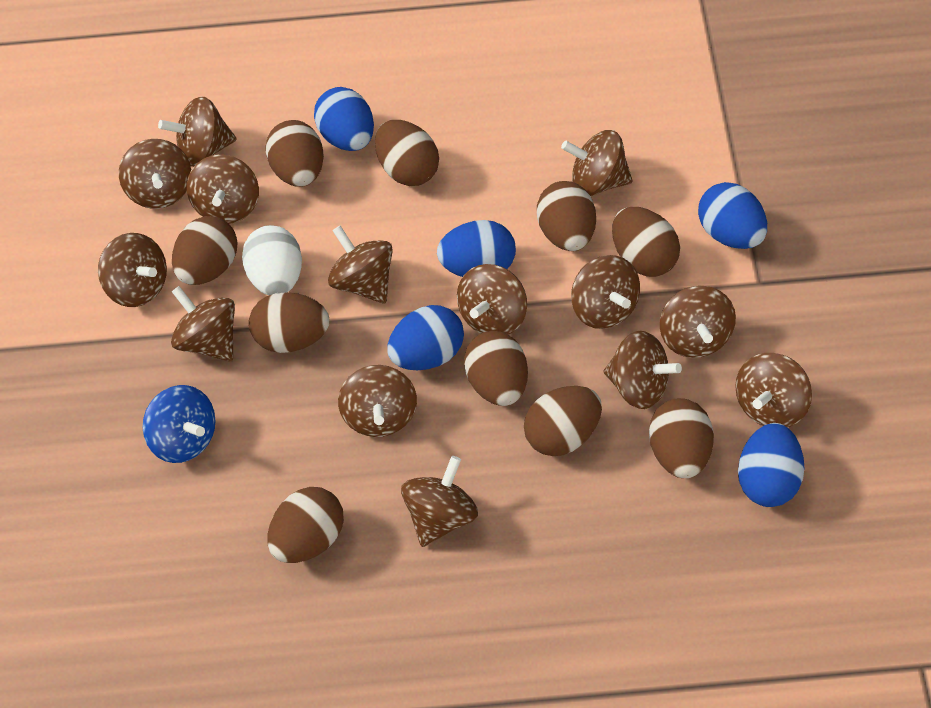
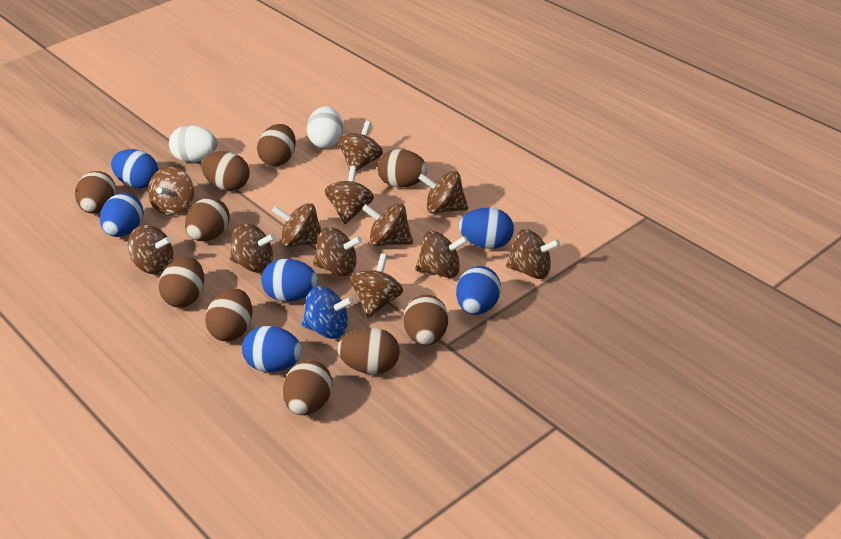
blue egg: [314,87,374,151] [388,305,464,370] [437,220,516,277] [698,182,767,249] [738,423,804,507] = 5 -> [100,193,144,237] [111,149,158,189] [242,326,302,372] [261,259,318,302] [456,266,501,315] [459,207,514,249] = 6
brown spinning top: [98,233,167,307] [119,139,191,209] [158,96,237,167] [171,286,235,361] [187,154,259,224] [328,226,393,304] [338,365,417,437] [401,456,478,547] [457,264,527,335] [561,130,633,196] [571,255,640,329] [603,331,682,409] [660,286,736,358] [735,353,812,427] = 14 -> [128,225,173,274] [148,167,194,216] [230,223,276,272] [272,203,322,247] [313,227,362,276] [325,166,374,224] [338,120,383,171] [350,254,403,318] [362,203,413,246] [415,231,468,278] [418,171,468,214] [506,229,560,279] = 12
white egg: [242,225,302,295] = 1 -> [169,125,217,162] [306,106,343,148] = 2

